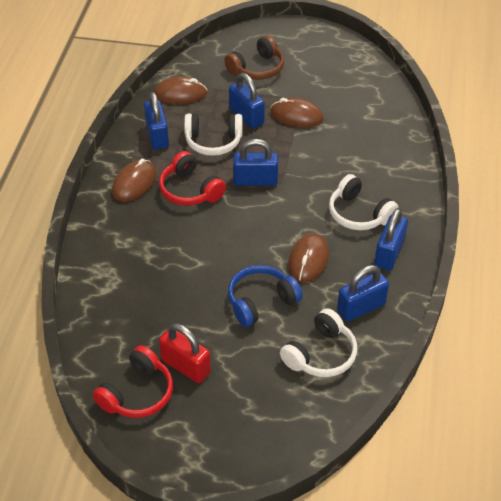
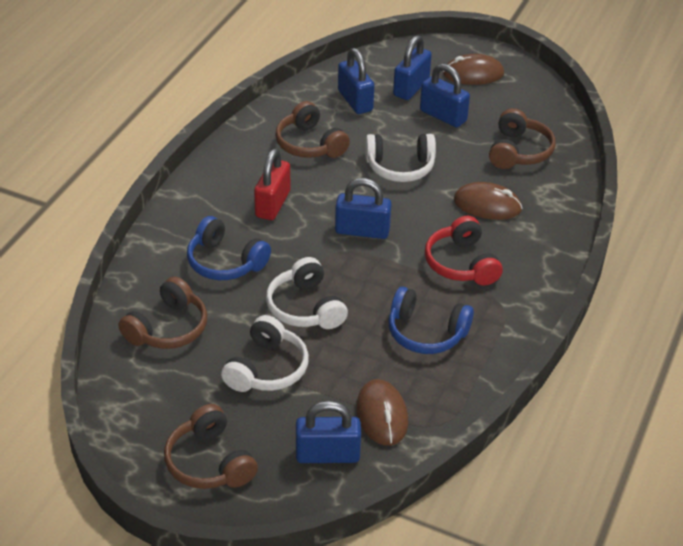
blue headphones: [228,265,302,327] = 1 -> [187,216,271,280] [389,287,474,354] = 2
brown headphones: [224,35,284,80] = 1 -> [119,276,207,349] [164,404,258,489] [275,101,350,158] [489,108,556,169] = 4
brown mouse: [112,159,157,202] [154,76,207,104] [270,97,324,128] [288,233,329,282] = 4 -> [356,379,408,446] [443,54,504,85] [454,182,522,220] = 3
red headphones: [93,345,173,418] [159,151,226,206] = 2 -> [425,216,503,286] = 1

